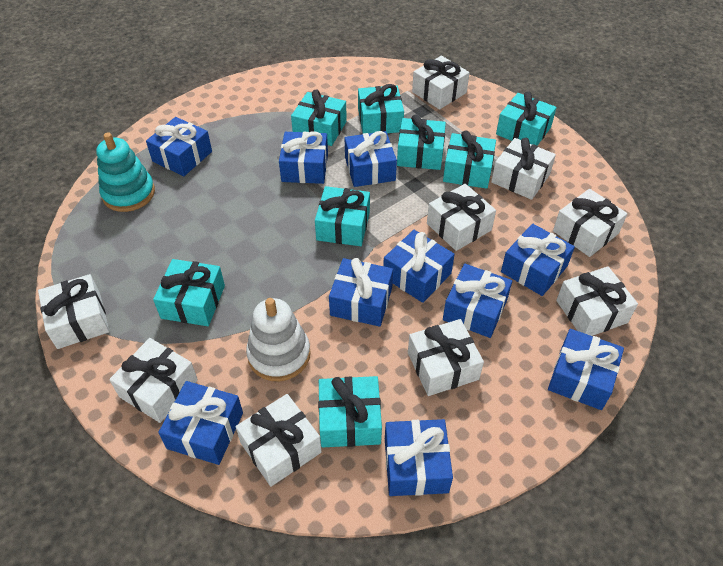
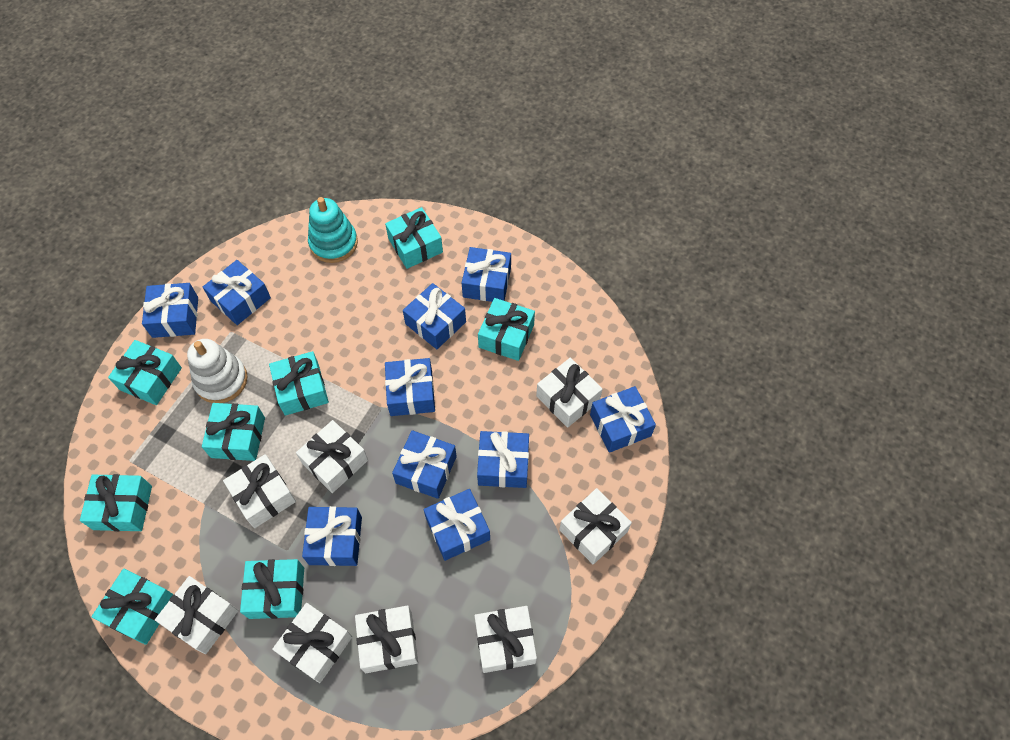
white gift: [38,274,110,349] [109,338,198,423] [235,394,322,487] [408,319,484,396] [412,56,470,110] [427,184,496,251] [491,138,556,200] [553,189,628,257] [556,266,638,336] = 9 -> [155,576,239,654] [223,454,296,528] [272,603,352,683] [296,420,368,493] [355,605,418,673] [474,606,537,673] [536,358,603,428] [559,488,632,565] = 8

